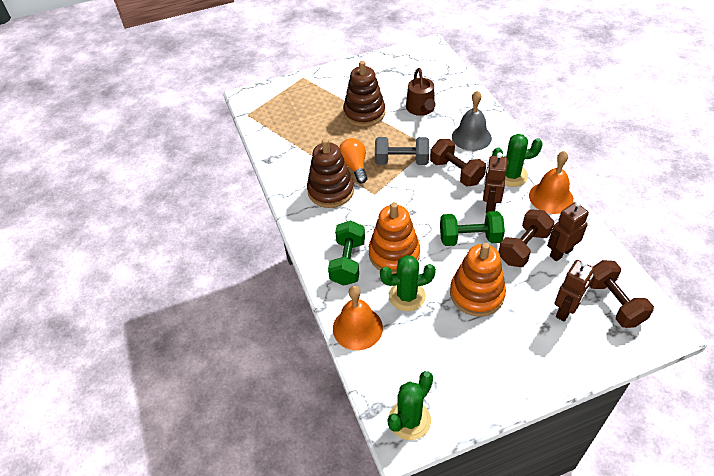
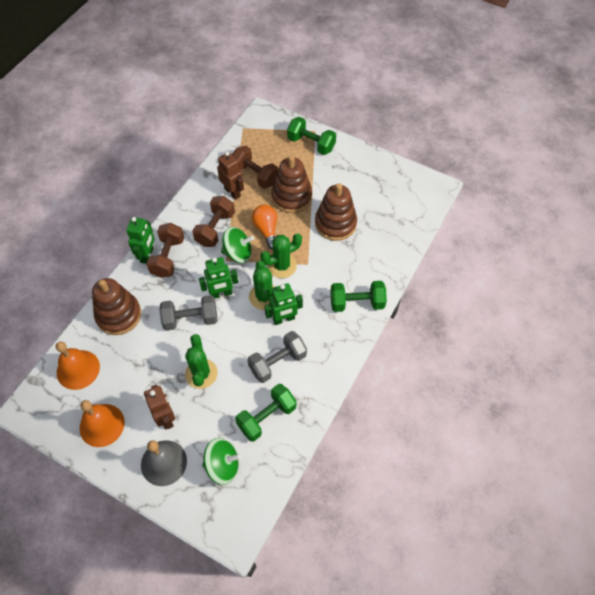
brown robot: [483,152,507,213] [547,201,589,261] [555,260,594,322] = 3 -> [144,384,175,429] [217,151,244,200] = 2
brown stacking toy: [307,138,354,208] [343,61,385,127] = 2 -> [92,278,141,335] [271,155,312,213] [315,183,357,241] = 3
brown watering can: [406,68,436,116] = 1 -> none = 0
green dumbbell: [328,220,365,286] [440,211,505,246] = 2 -> [235,384,296,442] [287,117,336,155] [330,281,387,312] = 3
green robot: none = 0 -> [126,217,155,264] [199,257,238,299] [264,283,303,325] = 3
green spinning top: none = 0 -> [202,438,241,485] [221,227,254,263] = 2
grey dumbbell: [375,137,429,165] = 1 -> [159,295,217,331] [247,331,307,383] = 2
orange stacking toy: [369,202,420,274] [450,243,506,317] = 2 -> none = 0

